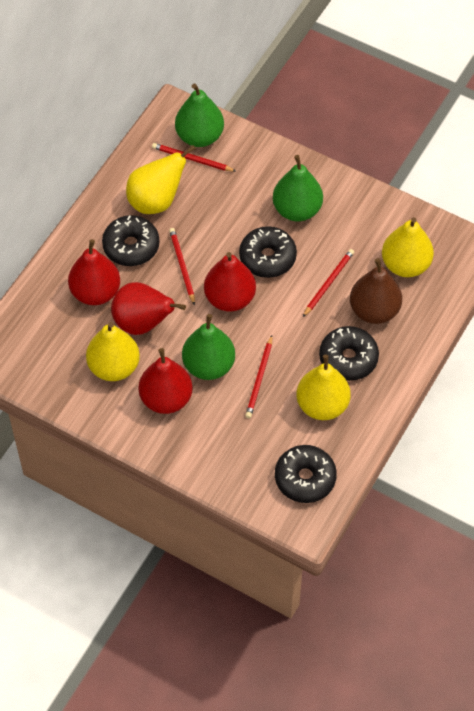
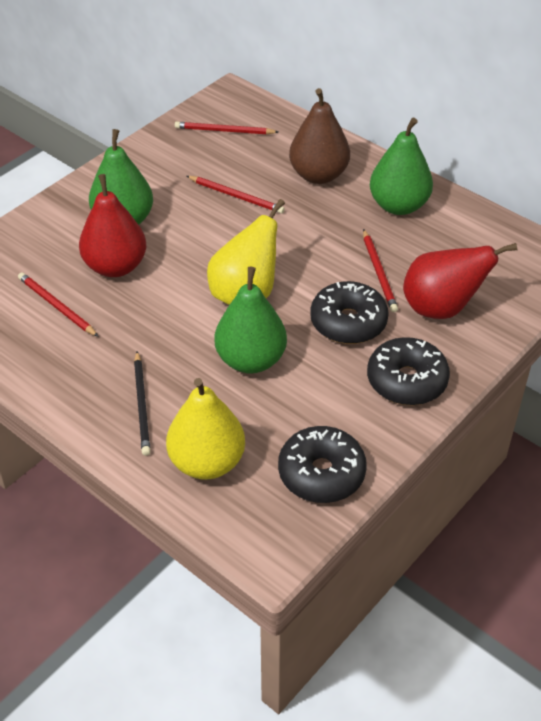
black donut: [102,215,159,266] [239,226,297,278] [275,445,337,503] [319,326,379,381] = 4 -> [278,426,367,503] [310,281,389,344] [367,337,450,405] = 3
black pencil: none = 0 -> [134,351,151,456] = 1
red pear: [68,239,120,305] [111,282,186,335] [138,348,193,414] [204,252,256,312] = 4 -> [79,174,146,277] [403,243,517,319] = 2
yellow pear: [86,322,140,381] [126,145,196,214] [296,355,351,420] [382,217,434,277] = 4 -> [166,378,245,480] [207,199,285,305] = 2

